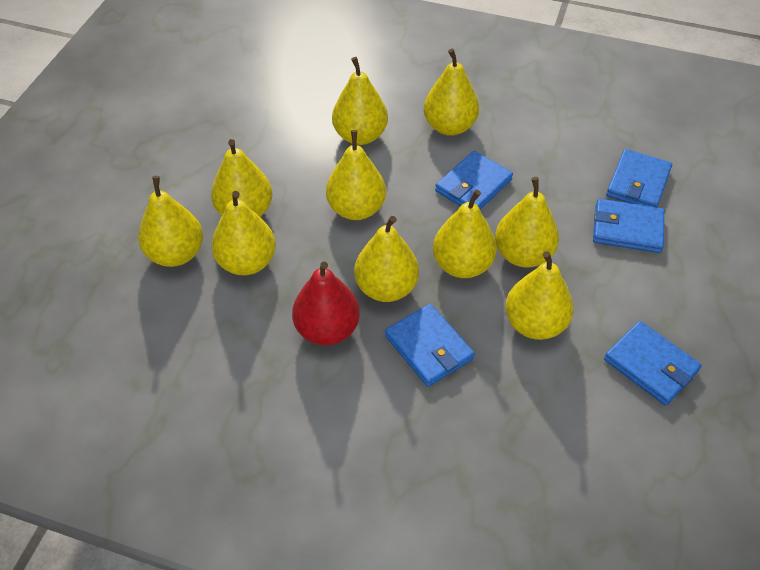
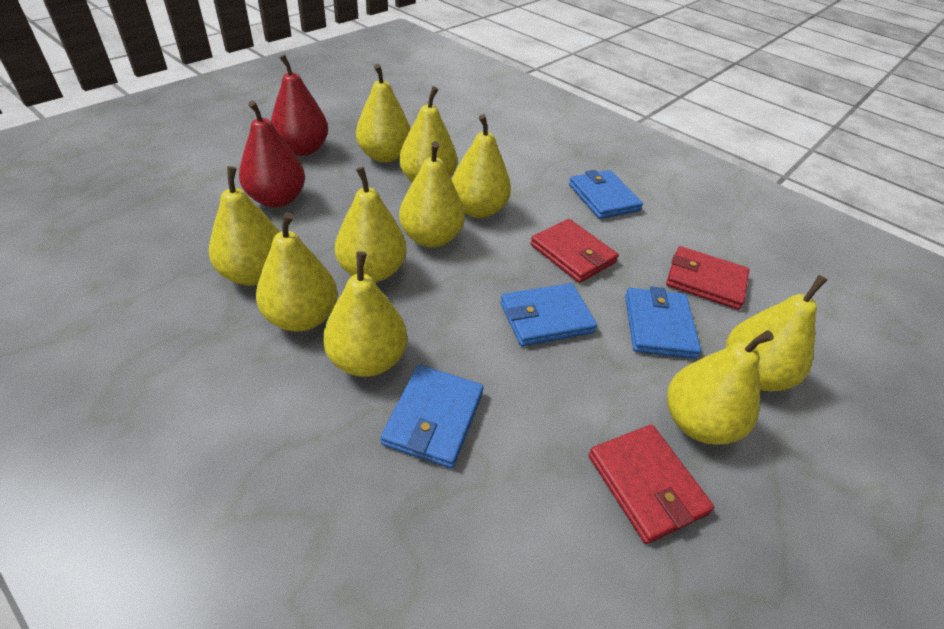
blue wallet: [385,304,475,387] [435,151,513,210] [593,199,664,253] [604,321,702,406] [606,149,672,207] = 5 -> [380,365,484,468] [500,283,597,346] [569,170,643,219] [625,287,701,359] = 4
red pear: [292,262,360,345] = 1 -> [239,101,305,208] [271,54,328,156] = 2
red wallet: none = 0 -> [530,219,619,283] [589,425,715,544] [666,246,749,310] = 3

